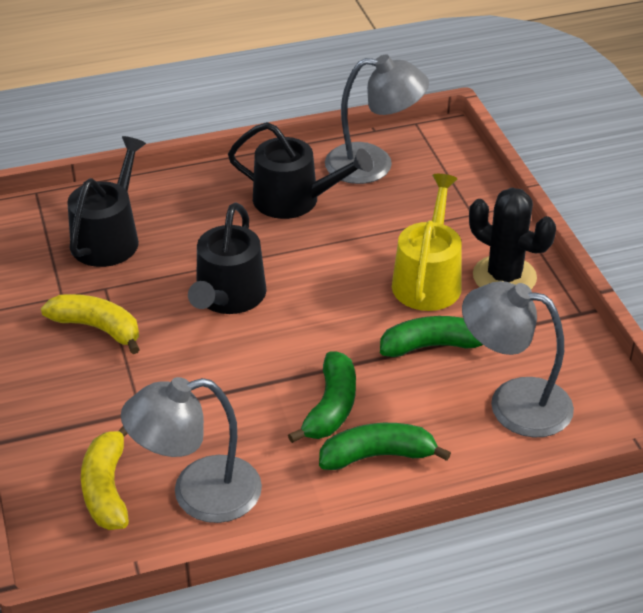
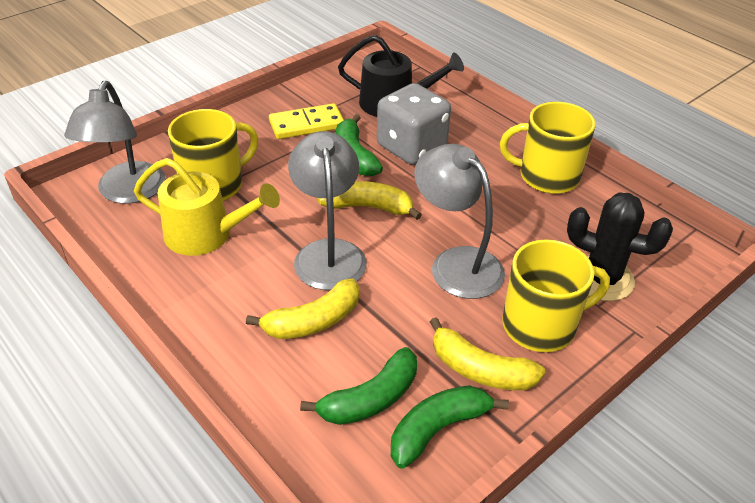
black watering can: [67,136,146,267] [188,202,267,314] [228,122,373,219] = 3 -> [338,35,464,117] = 1
grey dice: none = 0 -> [377,83,451,165] = 1
yellow banana: [41,294,140,354] [81,427,129,530] = 2 -> [246,278,360,339] [318,181,422,220] [430,317,545,390] = 3
yellow domino: none = 0 -> [269,103,344,139] = 1
yellow mug: none = 0 -> [168,109,259,201] [500,102,596,194] [502,239,610,352] = 3

